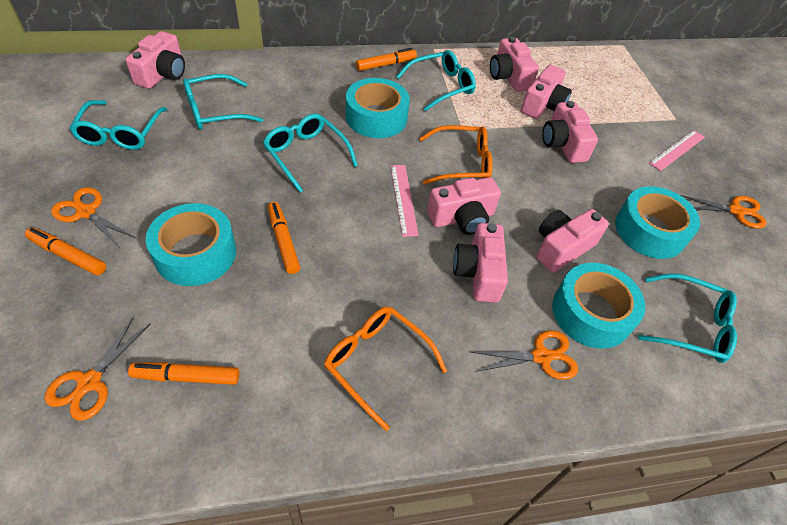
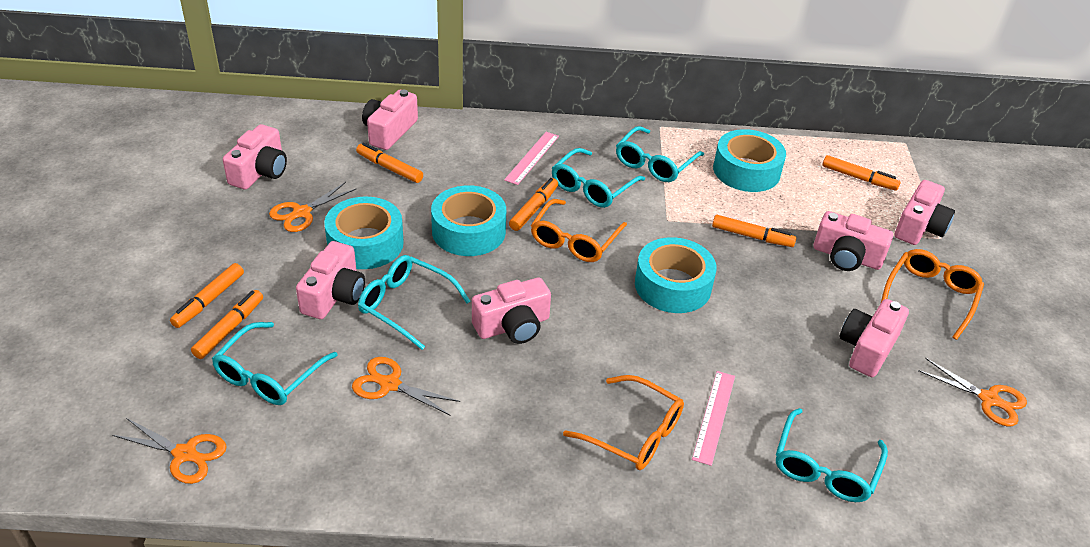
orange glasses: [324,306,447,431] [419,125,493,185] = 2 -> [531,199,627,262] [563,375,684,470] [881,249,984,340] = 3
orange marker: [25,227,106,275] [128,362,239,385] [268,202,300,274] [356,48,417,71] = 4 -> [170,263,244,328] [191,290,263,359] [356,143,423,183] [509,178,558,231] [712,215,796,247] [822,155,901,191] = 6

